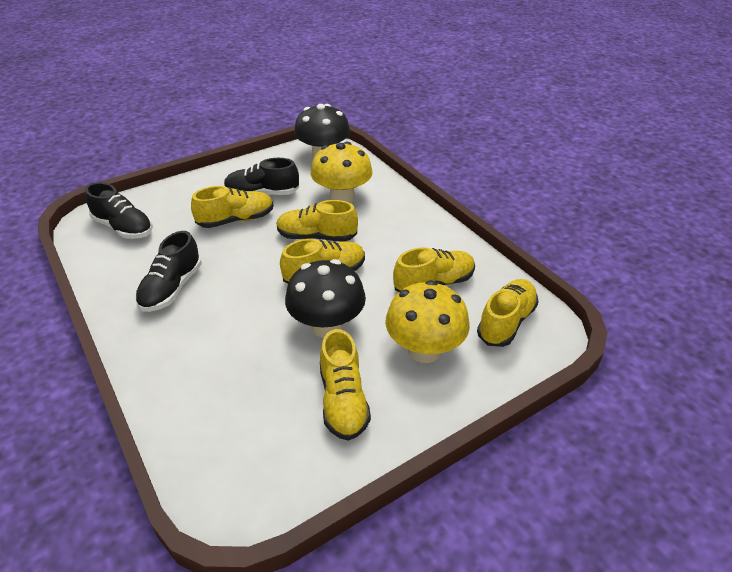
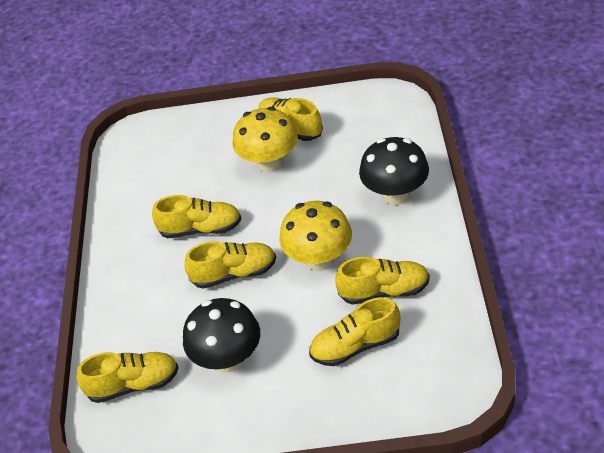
black shoe: [85,182,153,239] [135,231,202,312] [224,158,299,195] = 3 -> none = 0

